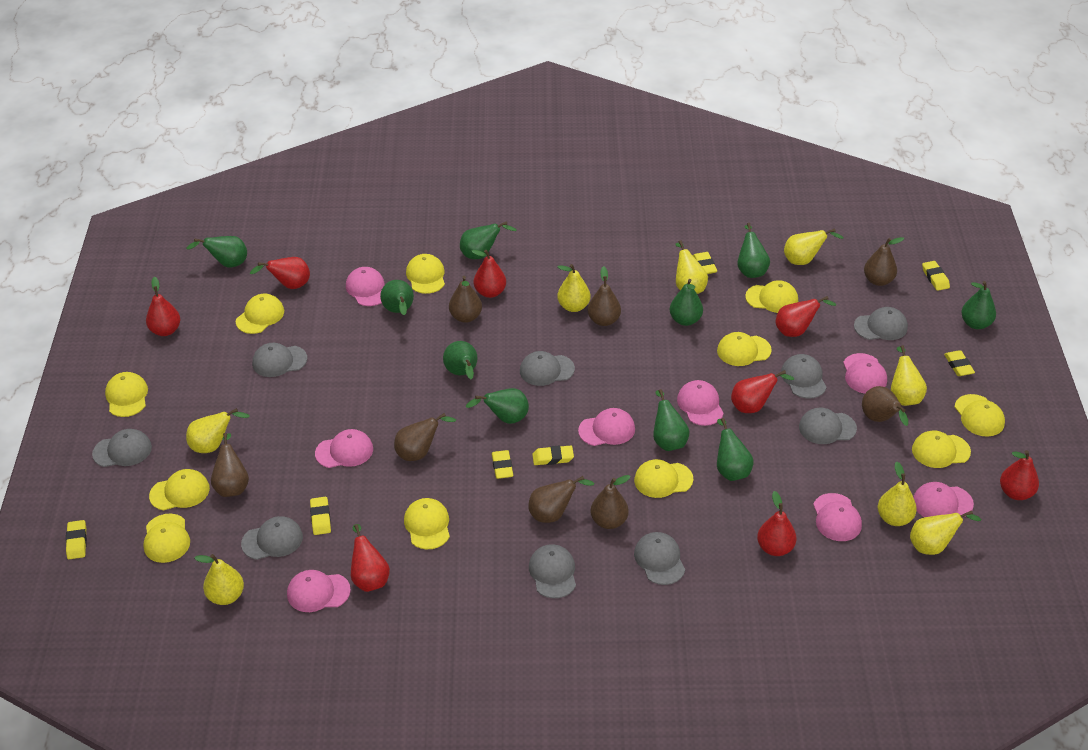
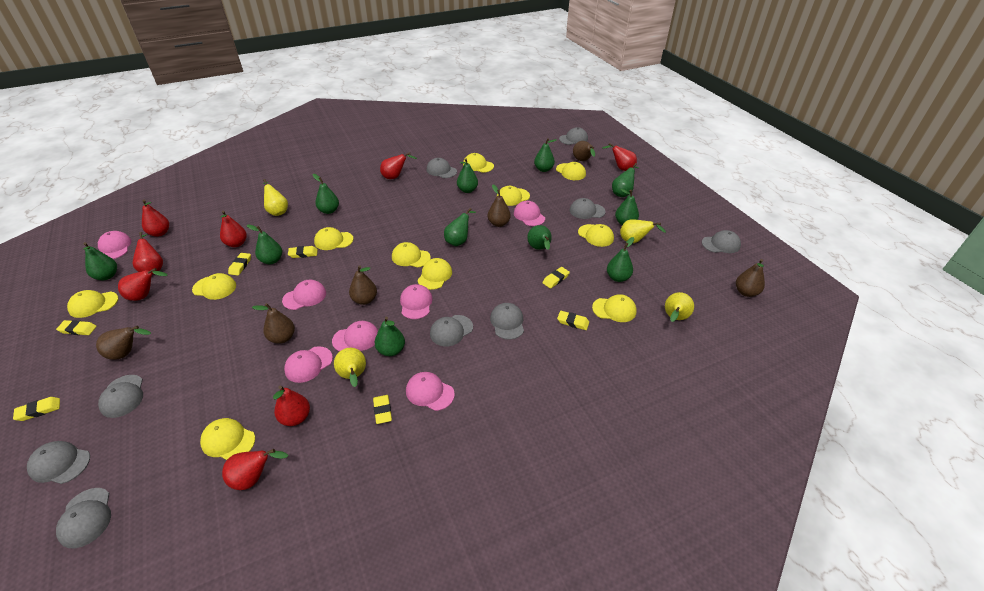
brown pear: [211,433,249,497] [394,413,456,461] [449,276,482,323] [528,476,595,523] [588,266,621,326] [590,475,631,529] [862,386,908,426] [864,237,904,286] = 8 -> [96,326,151,360] [252,303,295,344] [349,265,377,305] [488,185,511,227] [573,141,595,161] [736,259,765,297] = 6
green pear: [186,236,247,268] [380,280,414,315] [443,341,478,379] [460,221,517,259] [466,388,529,424] [653,389,690,451] [670,279,703,326] [717,418,754,481] [737,223,770,278] [961,281,996,329] = 10 -> [83,242,117,280] [247,224,282,264] [313,174,339,214] [375,317,405,356] [444,208,476,246] [457,158,478,193] [527,225,552,250] [534,138,557,172] [607,237,634,282] [612,163,639,197] [615,189,639,225] = 11
pink cap: [287,570,351,612] [315,429,373,468] [346,267,385,306] [578,408,635,446] [677,380,724,426] [813,493,862,541] [843,353,887,394] [913,482,974,517] = 8 -> [98,231,132,259] [282,280,326,310] [284,346,333,383] [332,321,378,351] [400,284,433,319] [406,372,455,411] [514,201,545,226] = 7
yellow pear: [186,408,250,453] [194,554,244,605] [557,264,591,312] [675,240,708,294] [784,229,843,265] [878,461,917,526] [891,345,927,406] [910,510,981,555] = 8 -> [263,179,288,216] [334,348,366,387] [620,219,666,243] [665,292,694,322] = 4

